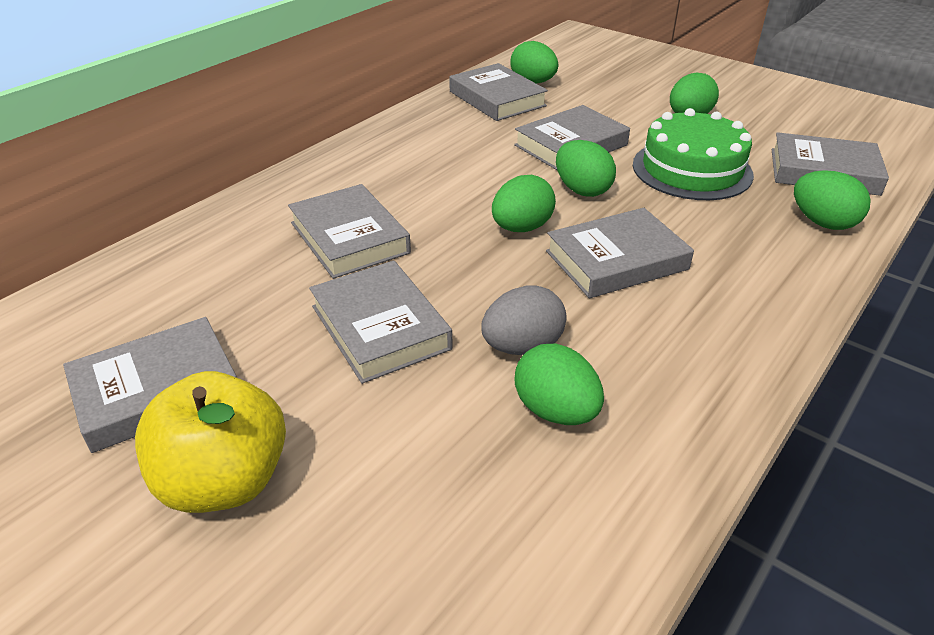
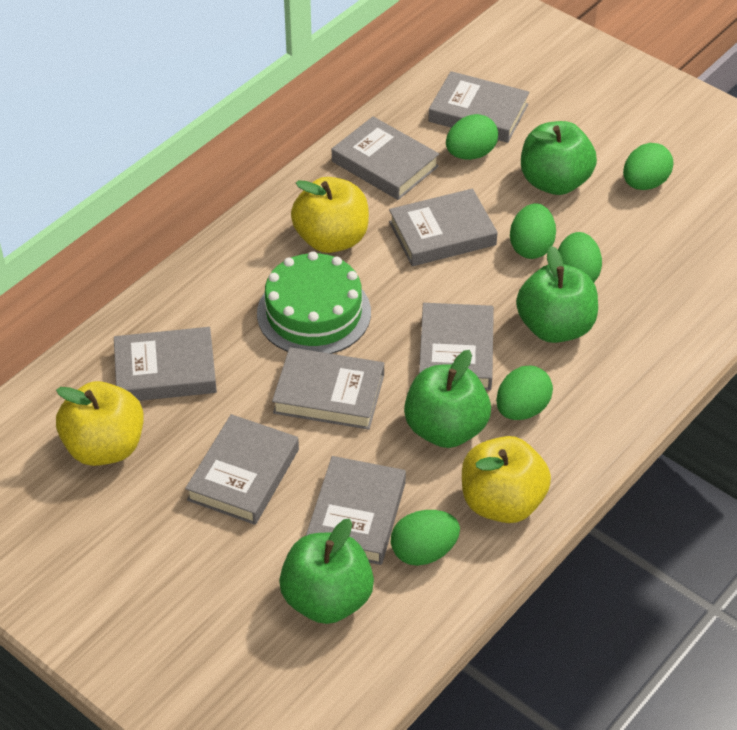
green apple: none = 0 -> [279,519,374,624] [404,350,491,448] [516,246,598,343] [521,121,597,195] = 4
grey book: [63,317,237,453] [288,184,411,279] [309,260,453,384] [449,63,548,121] [514,105,630,170] [546,208,694,298] [772,132,889,196] = 7 -> [114,327,217,401] [185,414,299,525] [272,347,384,430] [306,456,406,565] [332,116,439,200] [389,189,498,266] [419,303,494,390] [428,71,529,143] = 8
grey egg: [481,285,566,355] = 1 -> none = 0
yellow apple: [135,371,286,513] = 1 -> [56,381,144,466] [291,177,369,253] [462,436,551,523] = 3

